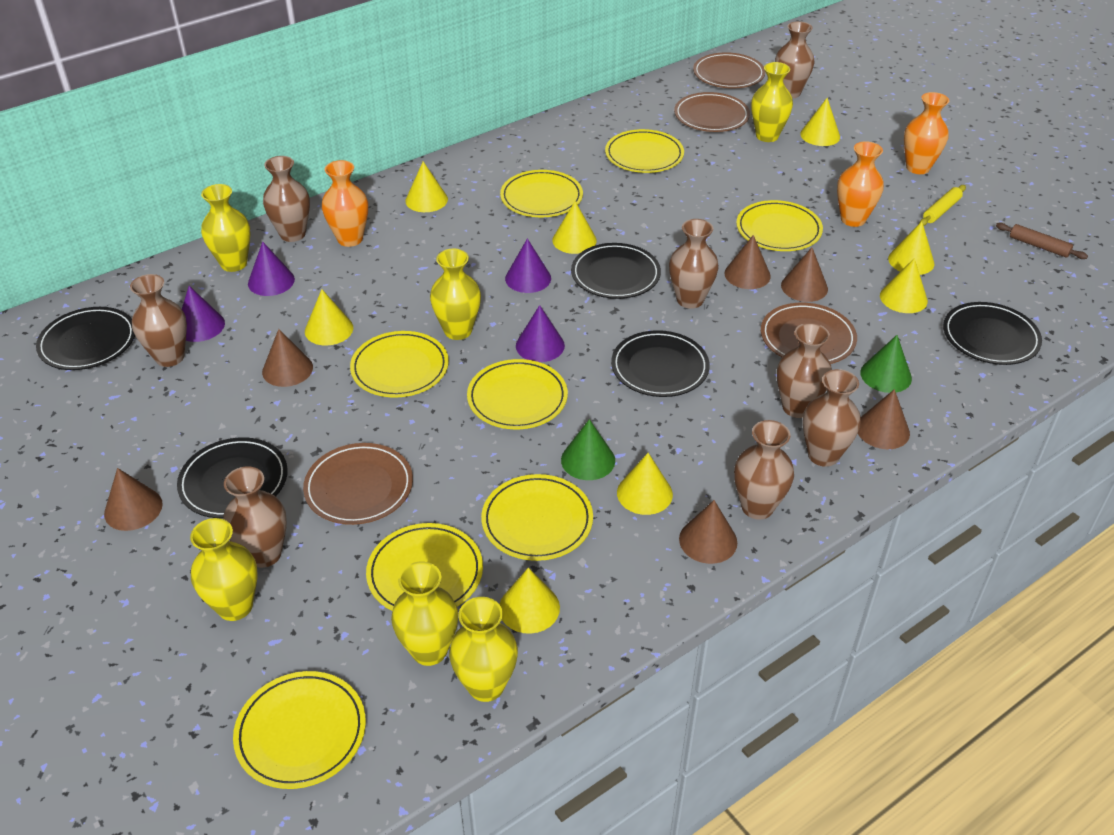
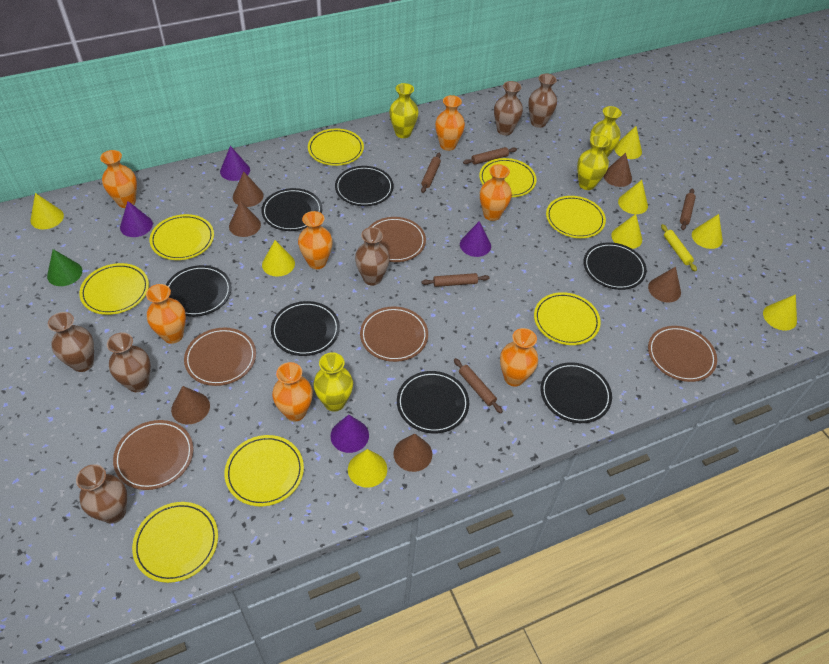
black plate: [36,307,135,370] [177,437,288,518] [571,243,661,299] [611,330,710,397] [943,302,1042,365] = 5 -> [166,265,232,317] [261,188,322,231] [271,301,340,356] [335,166,393,206] [397,371,469,433] [541,362,612,423] [584,242,647,290] = 7
brown plate: [303,443,413,525] [674,92,750,132] [693,52,765,88] [761,303,857,364] = 4 -> [113,420,193,490] [184,328,256,386] [360,306,428,362] [364,217,426,262] [648,326,717,382] = 5
brown rolling pin: [996,223,1088,259] = 1 -> [421,153,441,193] [422,273,489,287] [454,358,503,413] [463,147,517,165] [680,188,696,230] = 5
brown vase: [130,274,187,367] [223,467,287,568] [263,156,310,242] [669,219,719,309] [734,420,794,520] [775,21,814,99] [777,323,832,418] [802,369,861,467] = 8 -> [48,312,94,372] [76,464,127,524] [107,332,151,392] [355,227,390,285] [494,81,523,136] [528,73,557,128] = 6
green cone: [561,419,615,480] [860,335,912,393] = 2 -> [47,249,82,286] = 1
orange vase: [322,160,368,247] [837,141,884,227] [904,92,949,174] = 3 -> [100,150,137,208] [146,284,186,344] [272,362,313,421] [298,211,333,269] [435,95,465,151] [480,164,512,221] [500,328,538,387] = 7
yellow vase: [190,518,257,621] [201,184,251,272] [391,562,458,666] [430,249,481,340] [449,597,518,702] [751,62,793,142] = 6 -> [313,352,353,412] [389,83,419,138] [577,135,610,190] [590,106,622,157] = 4

